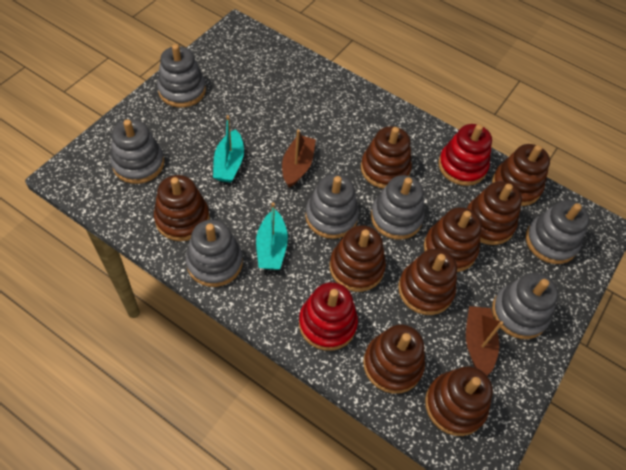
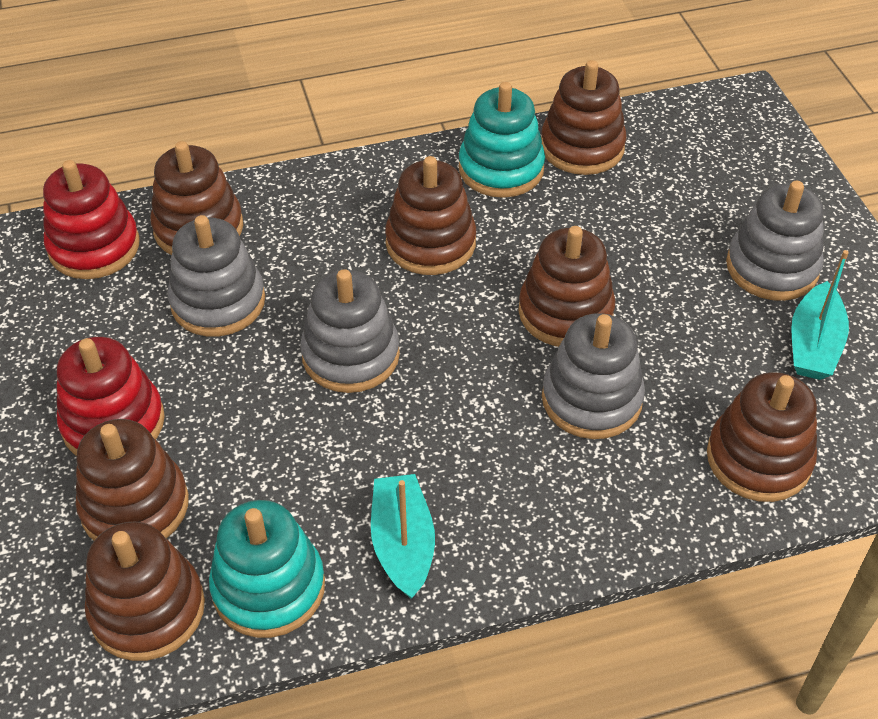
brown boat: [282,130,316,188] [466,306,503,376] = 2 -> none = 0
brown stacking toy: [154,175,209,241] [330,225,386,292] [361,126,412,189] [363,325,425,394] [398,249,457,315] [424,207,482,272] [425,366,493,436] [467,181,522,245] [492,144,550,206] = 9 -> [76,419,189,540] [85,521,205,661] [150,141,243,255] [385,156,476,275] [518,226,615,347] [541,60,626,175] [707,372,817,502] = 7
grey stacking toy: [110,119,164,184] [157,44,206,107] [185,220,243,287] [305,174,359,239] [371,175,424,240] [492,273,558,339] [526,200,589,264] = 7 -> [168,215,265,337] [300,269,400,393] [542,313,645,439] [726,181,824,301] = 4
turquoise stacking toy: none = 0 -> [209,500,325,638] [459,82,545,198] = 2

